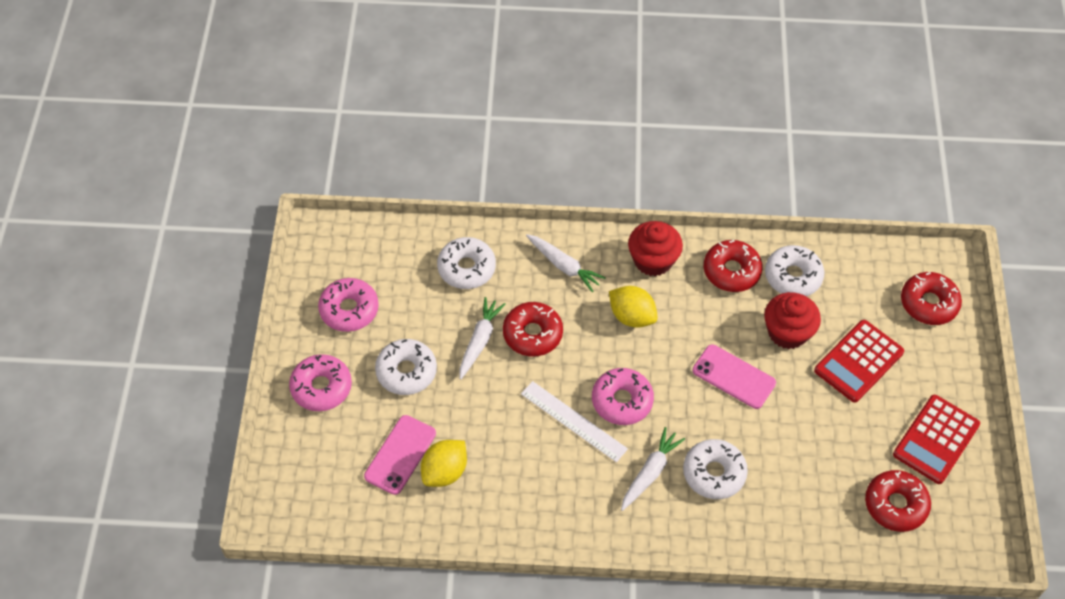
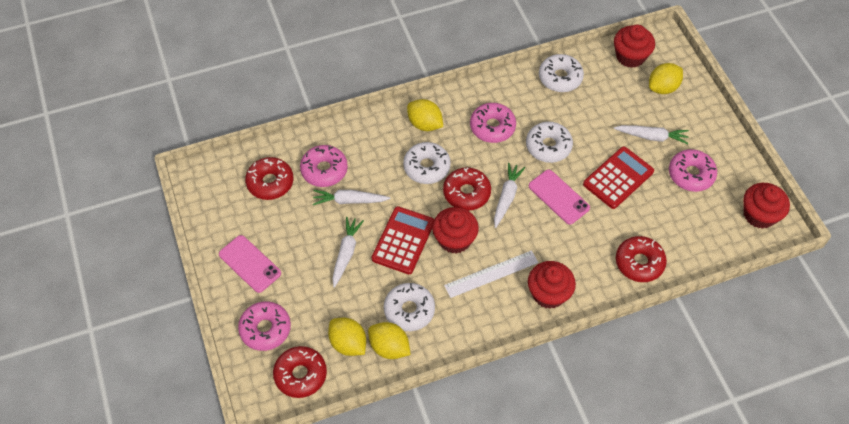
pink donut: [289,354,352,411] [318,278,379,332] [592,368,654,425] = 3 -> [238,301,291,351] [300,145,348,187] [470,103,516,143] [669,149,717,192] = 4
red cupcake: [628,221,683,276] [764,292,821,349] = 2 -> [432,207,479,254] [528,261,576,309] [614,25,655,68] [743,183,790,229] = 4
white carrot: [459,297,506,380] [526,234,606,292] [621,427,685,511] = 3 -> [313,190,390,205] [332,217,364,288] [494,163,525,228] [614,125,689,144] = 4
yellow lemon: [421,440,467,487] [609,286,658,328] = 2 -> [328,318,366,356] [368,322,411,359] [407,99,443,131] [649,63,683,94] = 4

